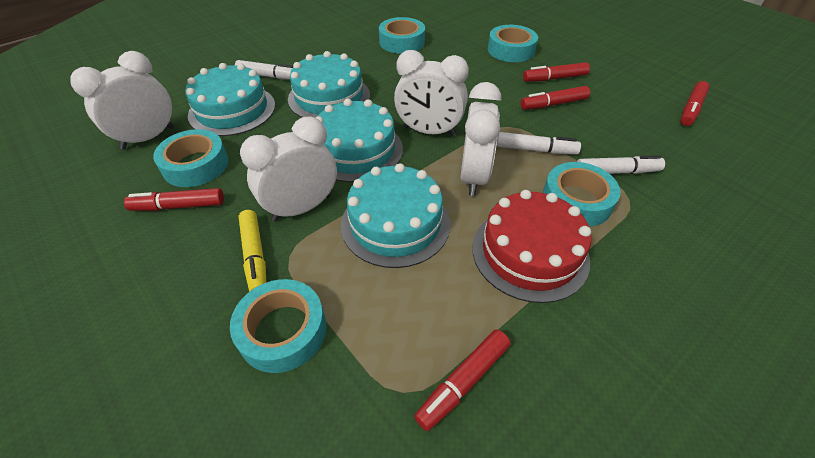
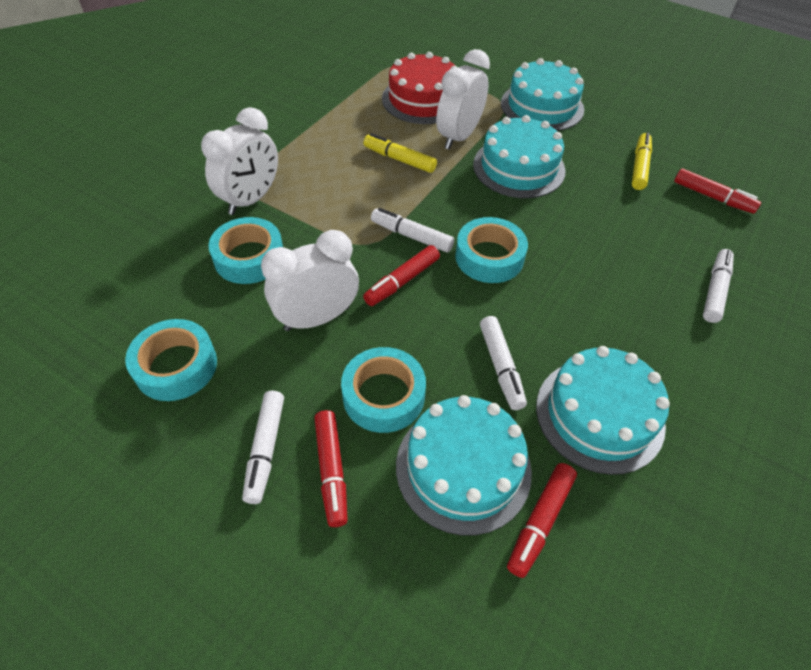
red marker: [124,188,224,211] [414,329,511,431] [520,86,590,110] [523,62,590,82] [680,81,710,126] = 5 -> [314,410,348,527] [363,245,440,306] [507,463,577,578] [674,168,761,214] = 4
turquoise tape: [153,129,228,187] [230,279,326,373] [379,17,425,54] [488,25,538,62] [543,162,620,227] = 5 -> [125,319,217,401] [209,217,283,284] [341,347,426,433] [455,217,528,283] = 4
white clock: [70,51,174,150] [240,116,337,222] [394,50,469,136] [460,82,501,196] = 4 -> [201,107,278,215] [261,230,359,331] [436,49,490,150] = 3
white marker: [235,60,293,80] [497,132,581,155] [577,155,665,174] = 3 -> [242,391,284,504] [371,208,454,253] [480,316,527,410] [703,249,734,323] = 4
yellow marker: [238,210,267,292] = 1 -> [364,133,437,173] [632,132,652,190] = 2

